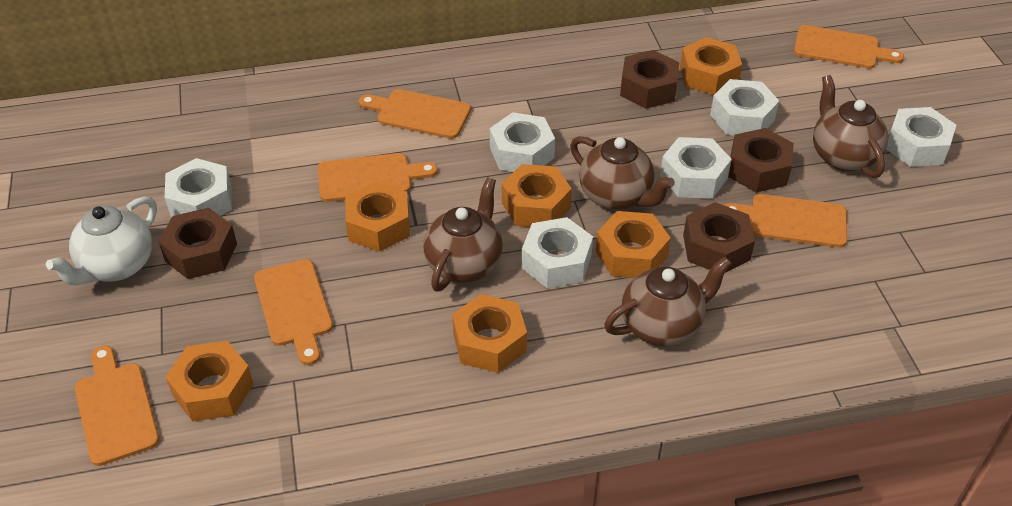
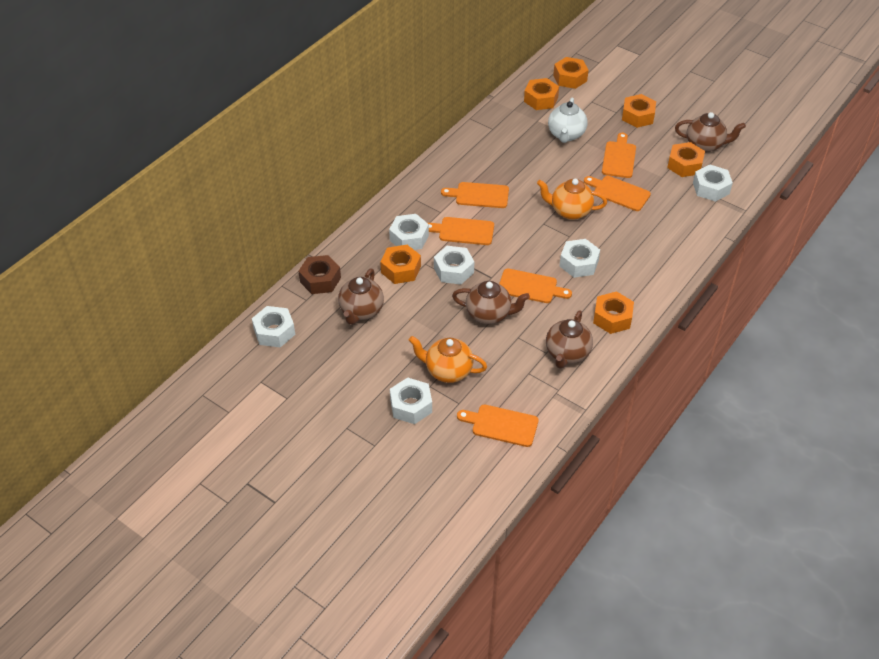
brown nut: [159,208,237,279] [620,50,679,109] [683,202,755,273] [728,128,794,193] = 4 -> [298,255,341,294] = 1
orange teapot: none = 0 -> [409,336,487,383] [537,179,607,220] = 2

